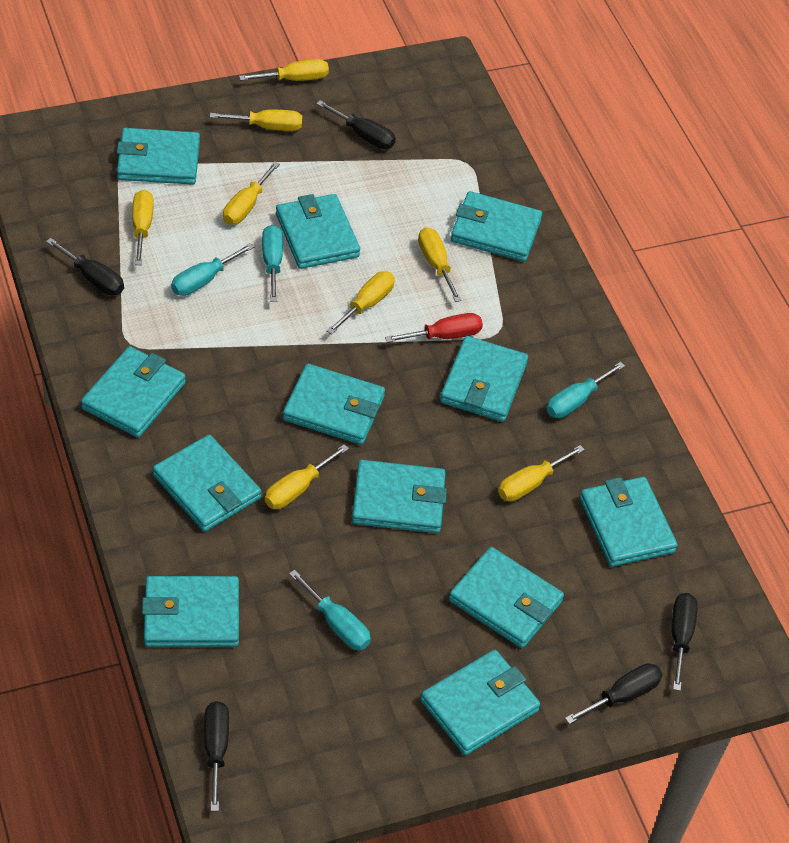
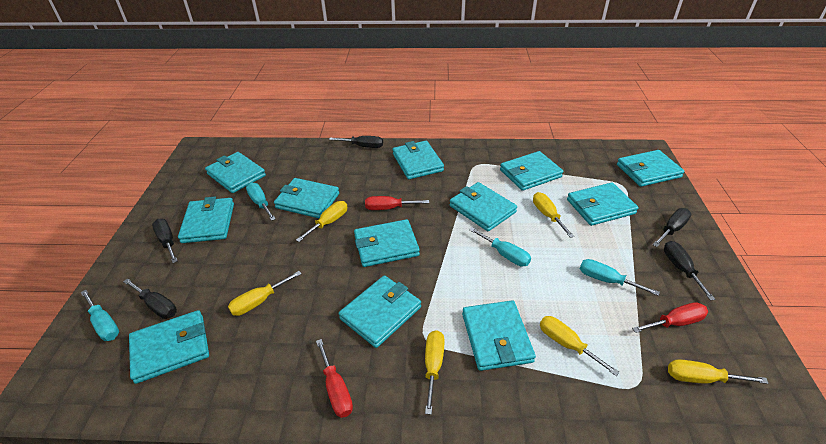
red screwdriver: [385,313,483,343] = 1 -> [316,339,353,418] [365,196,429,210] [632,302,708,333] = 3
yellow screwdriver: [132,190,154,265] [210,110,302,131] [223,161,280,225] [239,59,329,81] [265,444,349,509] [326,271,395,335] [418,227,462,302] [498,445,585,501] = 8 -> [228,271,302,316] [296,201,347,242] [425,330,445,415] [533,192,574,238] [540,316,620,376] [668,359,769,384] = 6

